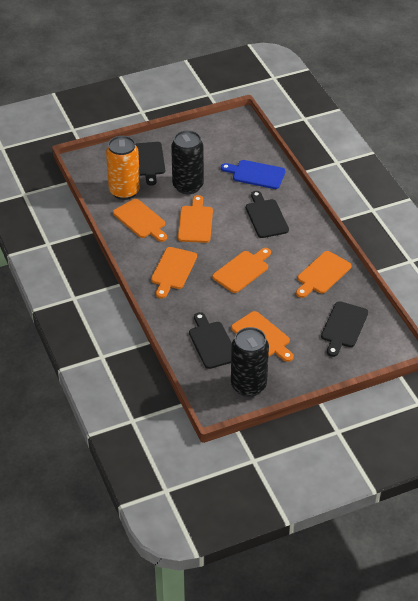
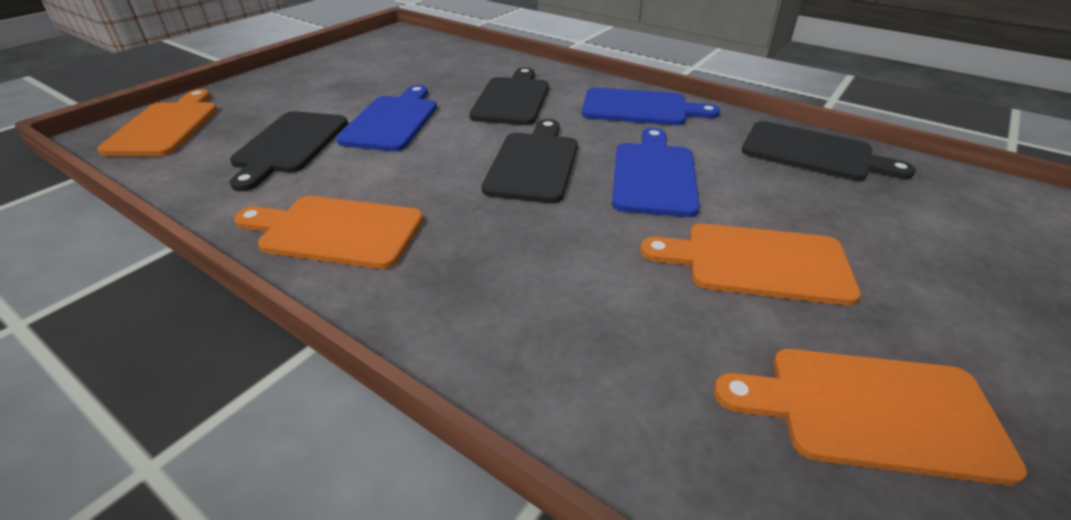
black can: [171,130,204,194] [231,327,269,397] = 2 -> none = 0
blue cutting board: [221,160,285,189] = 1 -> [336,85,437,151] [582,87,720,125] [612,128,700,217] = 3
orange can: [106,136,140,200] = 1 -> none = 0
orange cutting board: [113,199,167,242] [151,247,197,298] [178,195,213,243] [212,248,271,293] [231,311,294,362] [296,251,352,298] = 6 -> [97,89,217,156] [234,196,424,269] [640,224,861,306] [714,349,1027,486] = 4

